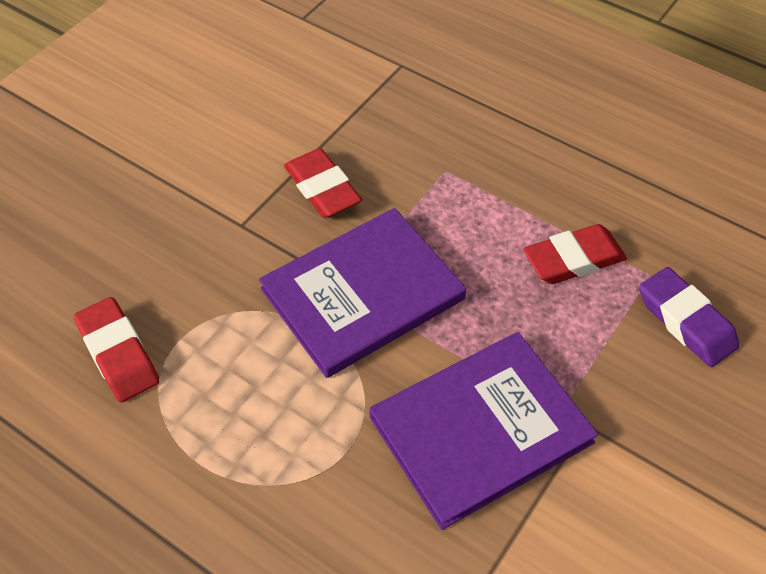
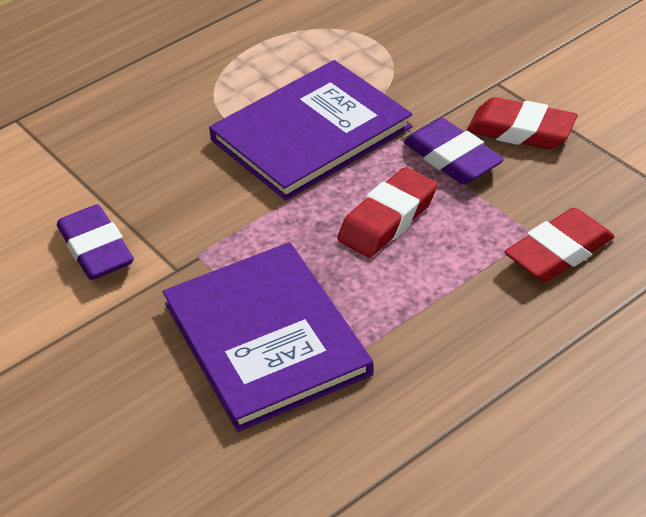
purple eraser: [639,267,739,367] = 1 -> [57,204,134,280] [404,118,504,185] = 2

